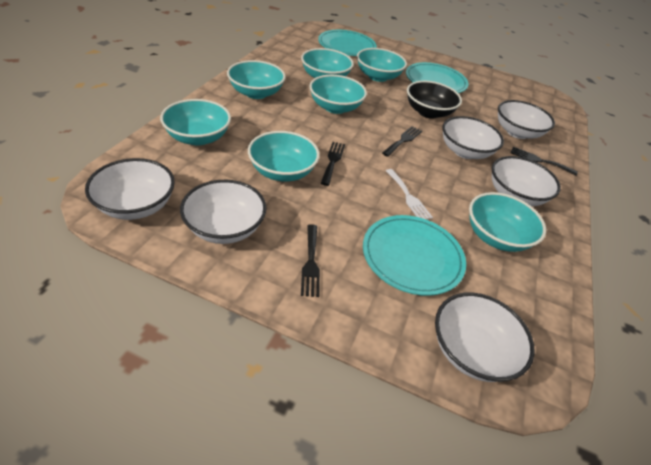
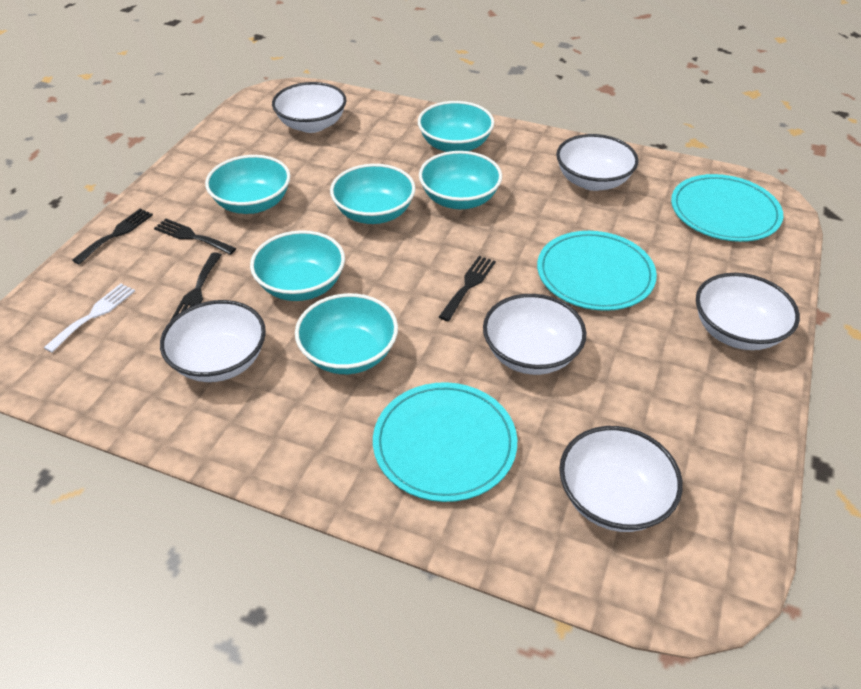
black bowl: [407,81,462,119] = 1 -> none = 0
turquoise bowl: [160,99,231,146] [227,60,286,99] [248,131,320,182] [301,48,354,78] [309,75,367,114] [357,48,407,82] [469,192,546,252] = 7 -> [205,155,290,214] [250,230,345,301] [295,293,398,374] [330,164,415,224] [418,101,494,152] [419,151,502,209] = 6

